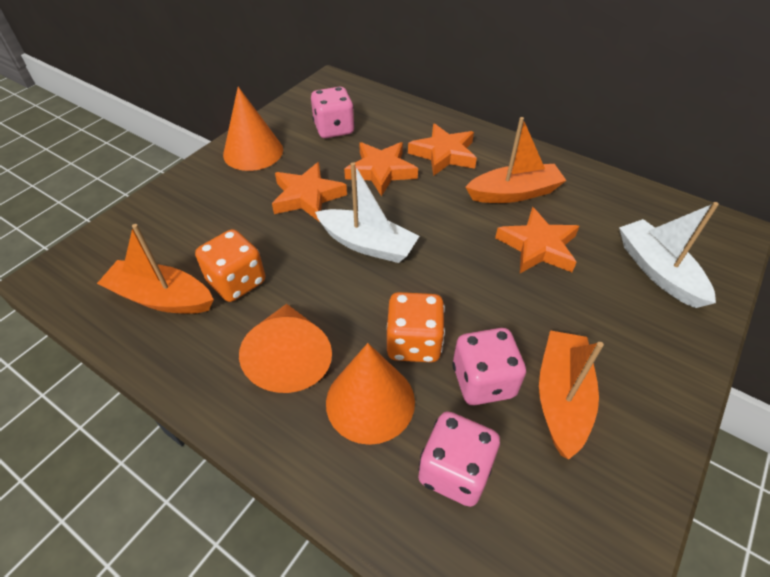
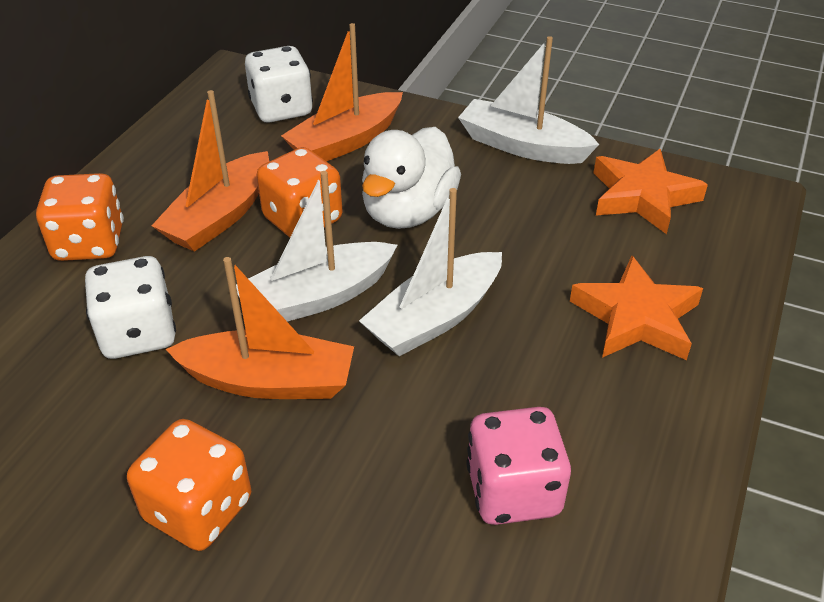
orange cone: [223,87,283,171] [239,304,332,393] [326,343,415,445] = 3 -> none = 0
orange dice: [195,229,265,302] [387,292,445,363] = 2 -> [36,173,124,261] [127,419,251,551] [257,147,342,237] = 3
orange star: [272,162,347,222] [344,142,418,196] [408,123,477,176] [495,207,579,273] = 4 -> [570,256,703,360] [593,149,708,234] = 2
pink dice: [311,87,355,138] [418,411,500,507] [452,328,526,405] = 3 -> [466,407,571,525] = 1
white boat: [315,162,419,263] [619,202,719,308] = 2 -> [236,171,397,322] [359,188,502,356] [458,36,599,164] = 3
white dice: none = 0 -> [85,256,176,359] [245,46,313,123] = 2
white duck: none = 0 -> [362,127,461,229] = 1

